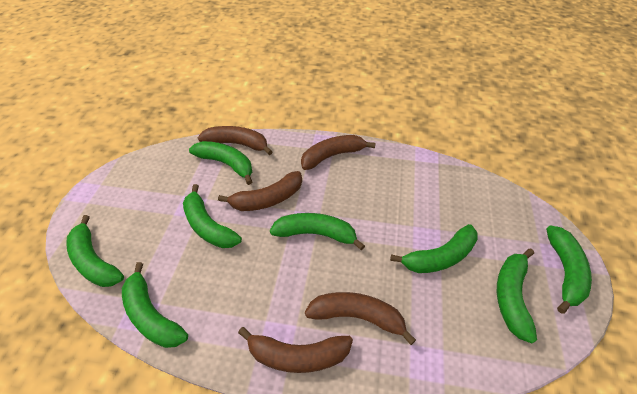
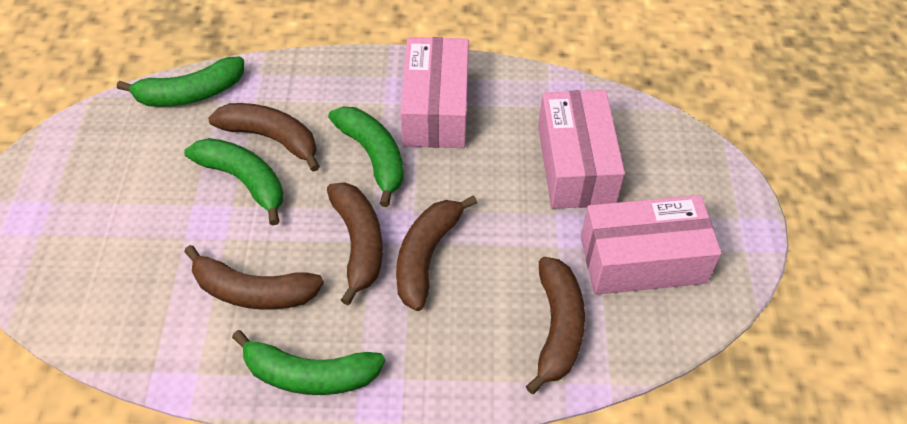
green banana: [66,215,124,287] [122,262,188,348] [183,184,242,248] [189,141,252,185] [270,213,365,250] [390,224,478,273] [497,248,537,343] [546,225,592,314] = 8 -> [117,57,244,107] [184,138,283,225] [232,330,385,395] [328,107,404,207] = 4
pink box: none = 0 -> [400,37,469,148] [538,90,625,209] [581,195,721,295] = 3

